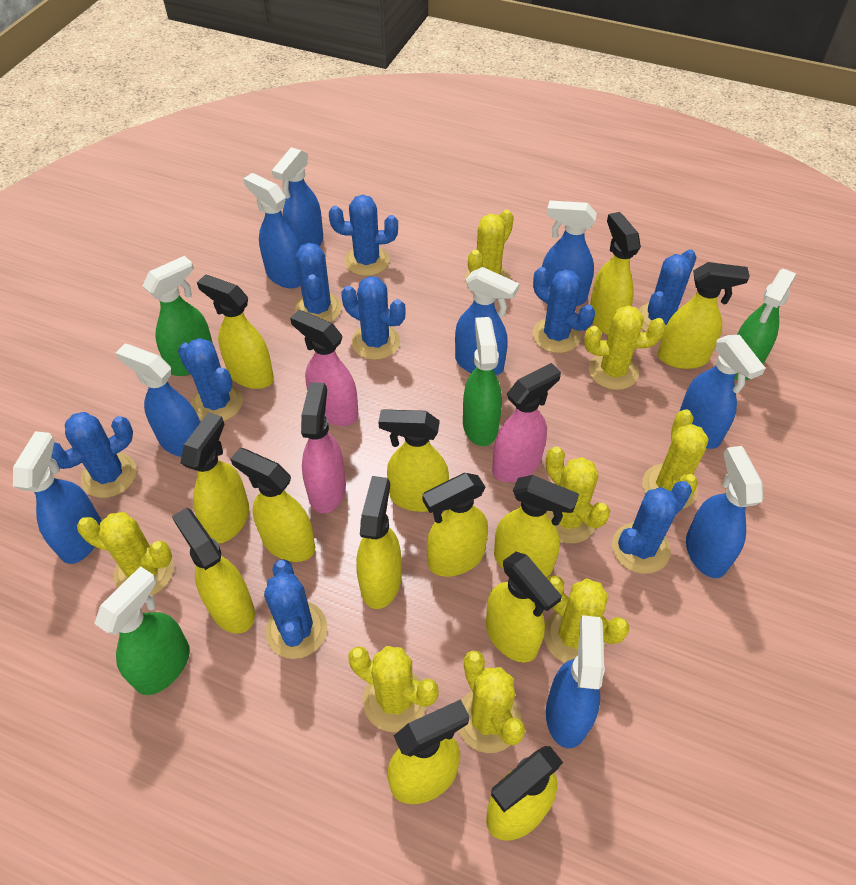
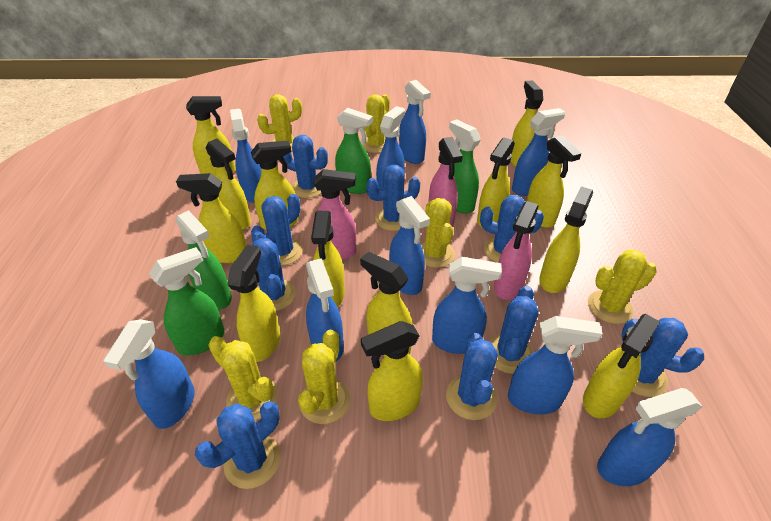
blue spray bottle: [13,431,101,564] [116,344,200,457] [243,173,300,288] [272,147,323,247] [455,267,519,375] [542,200,597,306] [546,615,605,748] [679,335,766,449] [686,446,763,578] = 9 -> [103,319,195,429] [230,109,261,203] [306,258,344,361] [376,106,405,189] [389,196,430,295] [399,80,431,164] [432,257,502,354] [508,316,602,414] [512,108,565,196] [597,388,703,486] = 10
yellow cactus: [77,512,174,595] [348,646,439,732] [458,651,525,753] [465,210,514,284] [544,575,629,663] [545,447,610,544] [584,305,666,390] [642,409,709,509] = 8 -> [208,336,278,420] [257,94,302,152] [298,329,350,424] [361,94,390,153] [421,198,455,268] [588,250,657,324] = 6

